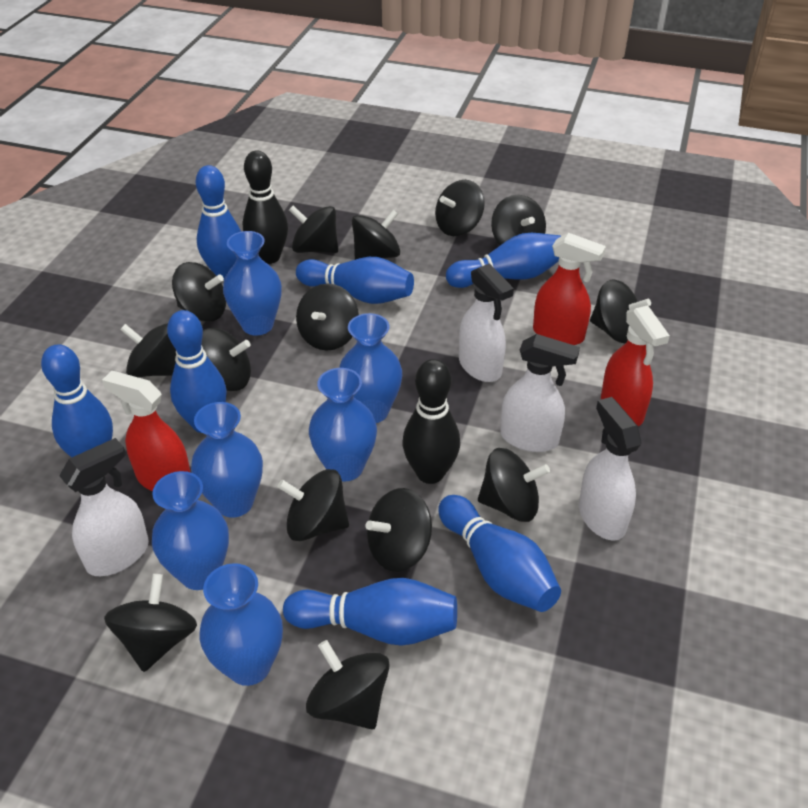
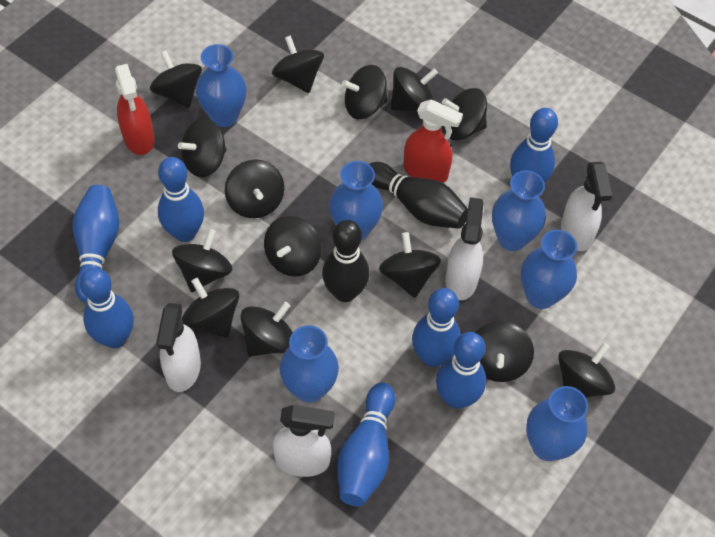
red spray bottle: [102,371,190,491] [533,233,606,345] [601,305,670,426] = 3 -> [115,64,155,155] [403,99,463,183] = 2

